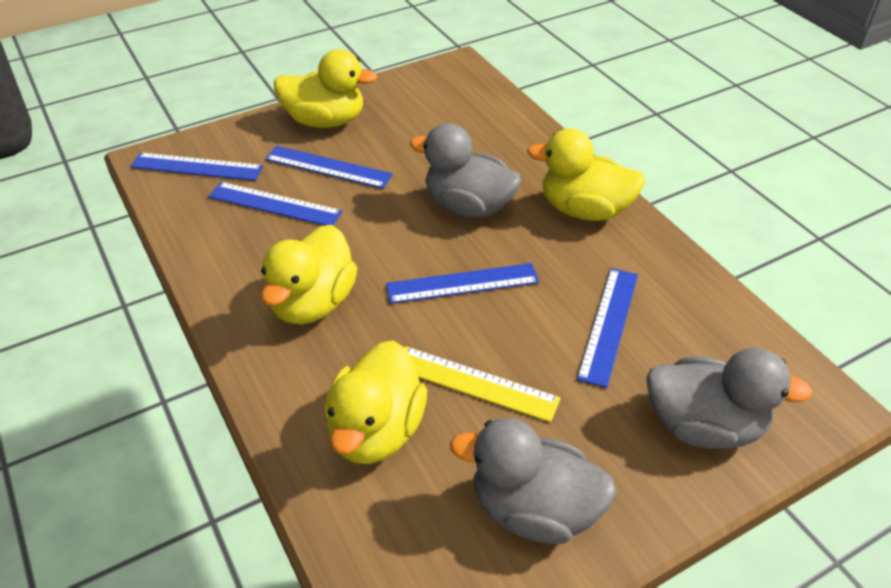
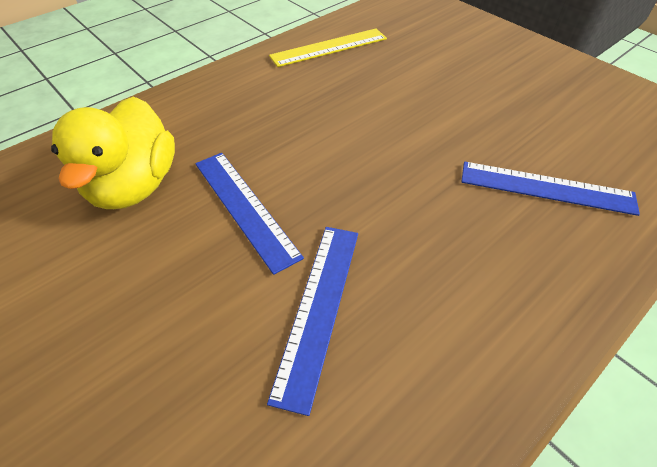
blue ruler: [130,152,263,181] [208,182,343,226] [265,146,393,189] [386,263,539,304] [577,268,638,388] = 5 -> [195,153,304,275] [267,227,358,416] [461,162,640,216] = 3
grey duck: [410,123,522,218] [450,418,617,544] [646,348,813,449] = 3 -> none = 0
yellow duck: [261,225,358,324] [274,49,377,128] [325,340,427,464] [527,129,646,221] = 4 -> [51,96,175,209] = 1

